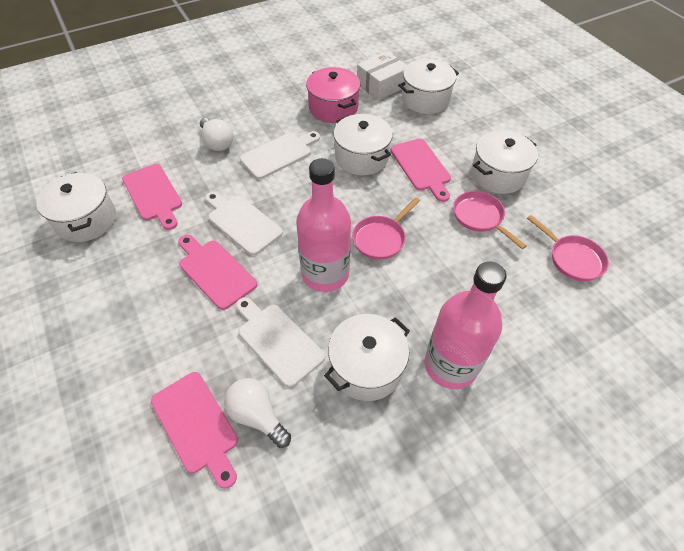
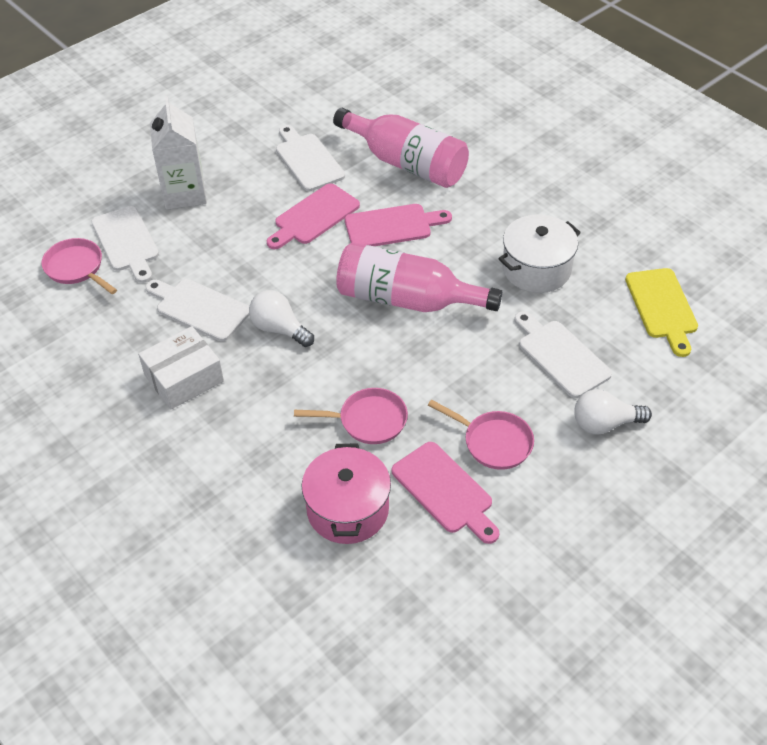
pink cutting board: [122,164,182,230] [151,372,238,489] [178,235,257,310] [390,139,451,202] = 4 -> [267,183,360,249] [345,204,452,246] [392,442,499,544] = 3
white carton: none = 0 -> [150,96,207,210] = 1
white cutting board: [205,192,283,256] [236,297,325,388] [240,131,320,179] = 3 -> [91,206,159,283] [145,279,249,341] [276,125,345,191] [514,311,612,398] = 4
white pot: [37,172,116,242] [324,314,410,401] [333,114,393,175] [398,59,459,114] [471,130,538,194] = 5 -> [498,214,581,293] = 1
yellow cutting board: none = 0 -> [625,268,698,357] = 1

